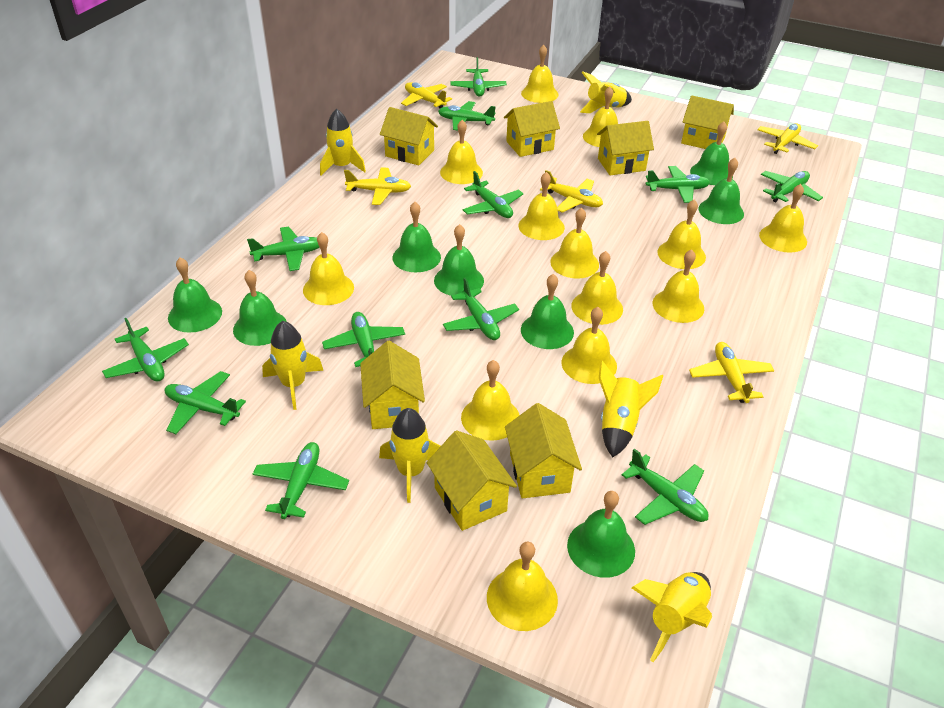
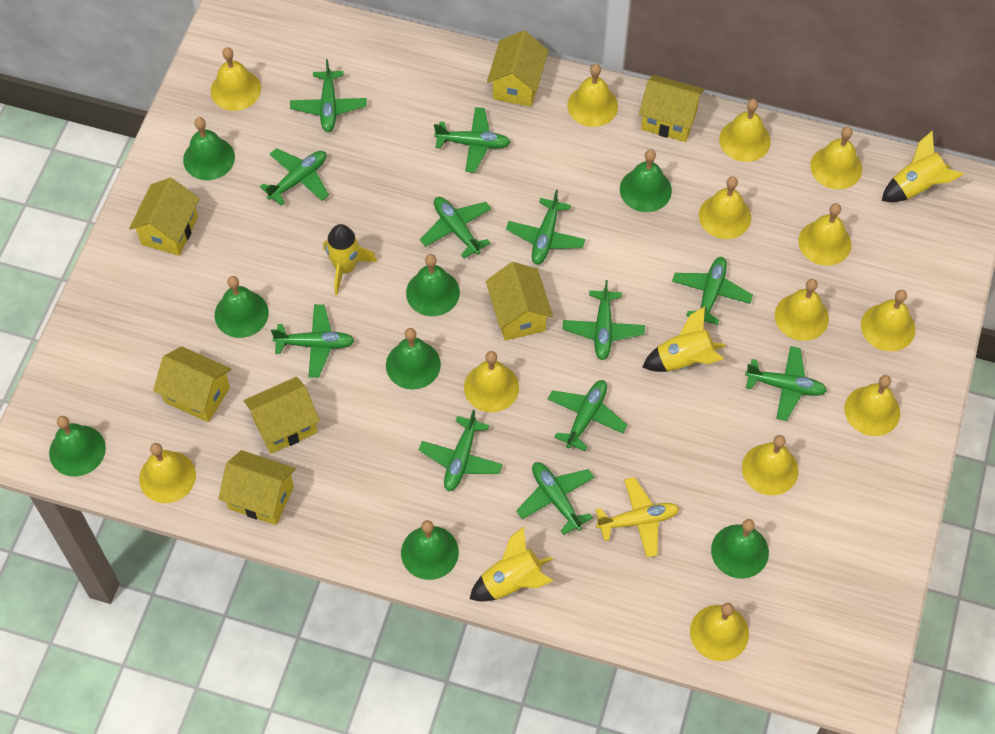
yellow plane: [344,167,411,205] [401,82,452,108] [540,170,603,213] [689,342,774,403] [757,123,818,154] = 5 -> [596,477,679,558] = 1
yellow rocket: [262,321,324,410] [320,109,366,175] [379,408,441,503] [580,71,632,113] [599,360,663,457] [632,572,712,662] = 6 -> [323,224,377,295] [470,526,553,602] [643,306,726,372] [882,131,964,202] = 4

